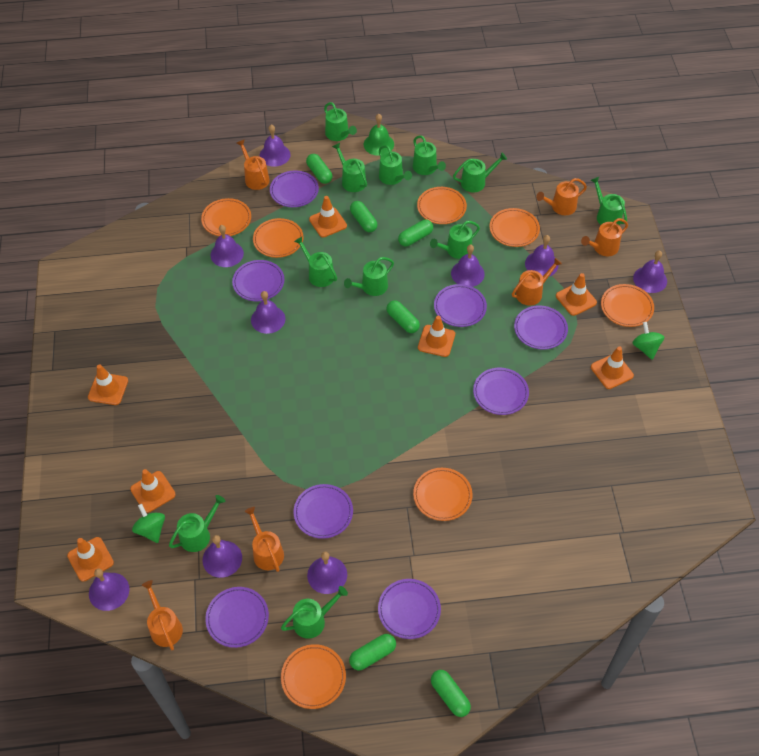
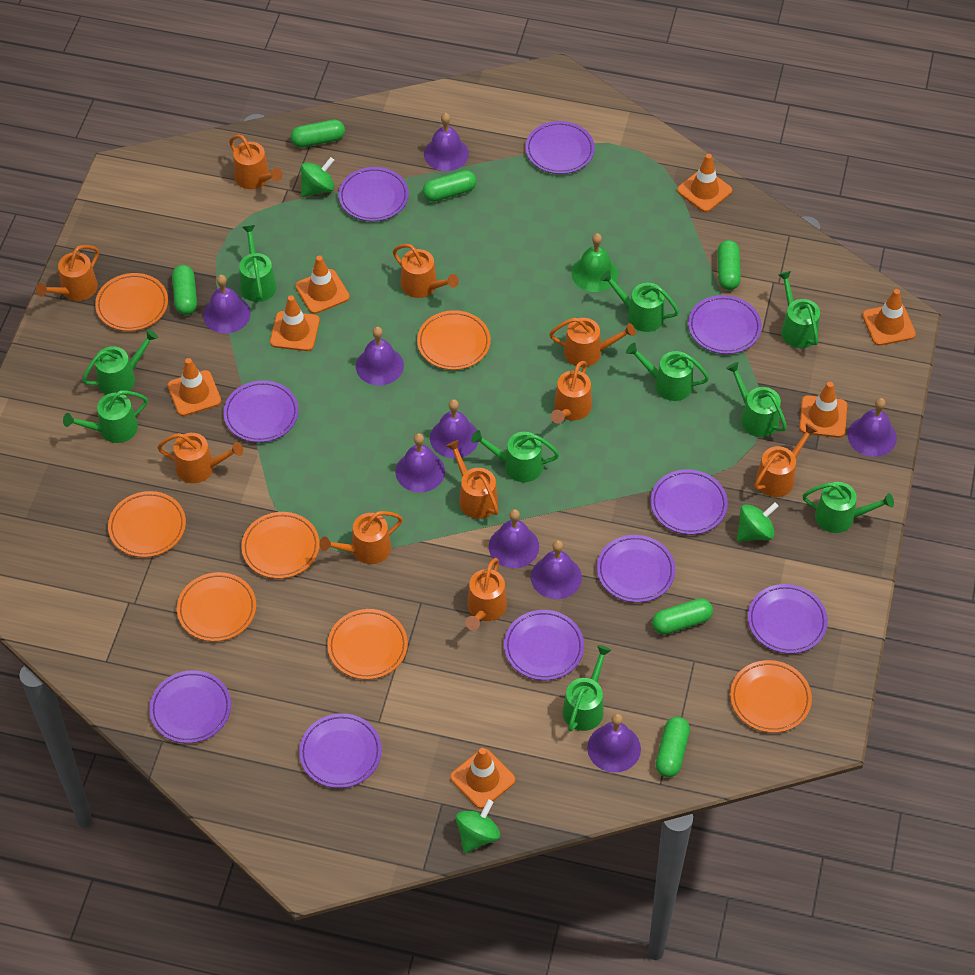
green spinning top: [132,504,165,543] [633,322,664,360] = 2 -> [301,157,334,197] [456,799,500,853] [737,502,779,542] = 3
green watering can: [169,495,225,552] [281,586,348,639] [294,237,337,287] [324,102,357,141] [332,143,367,192] [344,257,394,296] [379,145,412,185] [413,135,446,175] [430,221,480,259] [453,152,507,192] [591,177,627,225] = 11 -> [63,391,148,443] [82,329,158,395] [239,225,277,302] [471,430,559,482] [563,645,612,732] [600,270,679,332] [626,343,709,401] [726,362,787,437] [778,271,820,348] [803,482,894,533] = 10
orange watering can: [142,580,183,651] [237,139,270,190] [244,507,284,572] [512,258,562,306] [536,178,587,215] [581,218,628,256] = 6 -> [36,245,99,301] [157,433,243,483] [229,135,283,189] [319,511,403,564] [393,244,459,298] [446,440,499,519] [465,558,507,630] [549,318,636,367] [551,361,592,424] [754,423,818,497] = 10
purple plate: [205,587,269,648] [232,260,284,301] [270,170,319,207] [293,484,353,539] [378,579,441,639] [434,284,487,327] [473,368,529,415] [514,305,568,350] = 8 -> [149,670,231,743] [223,380,299,443] [299,713,382,788] [338,167,409,221] [504,610,584,680] [525,121,595,174] [597,535,675,603] [651,469,728,535] [688,295,762,354] [748,584,828,654] = 10

